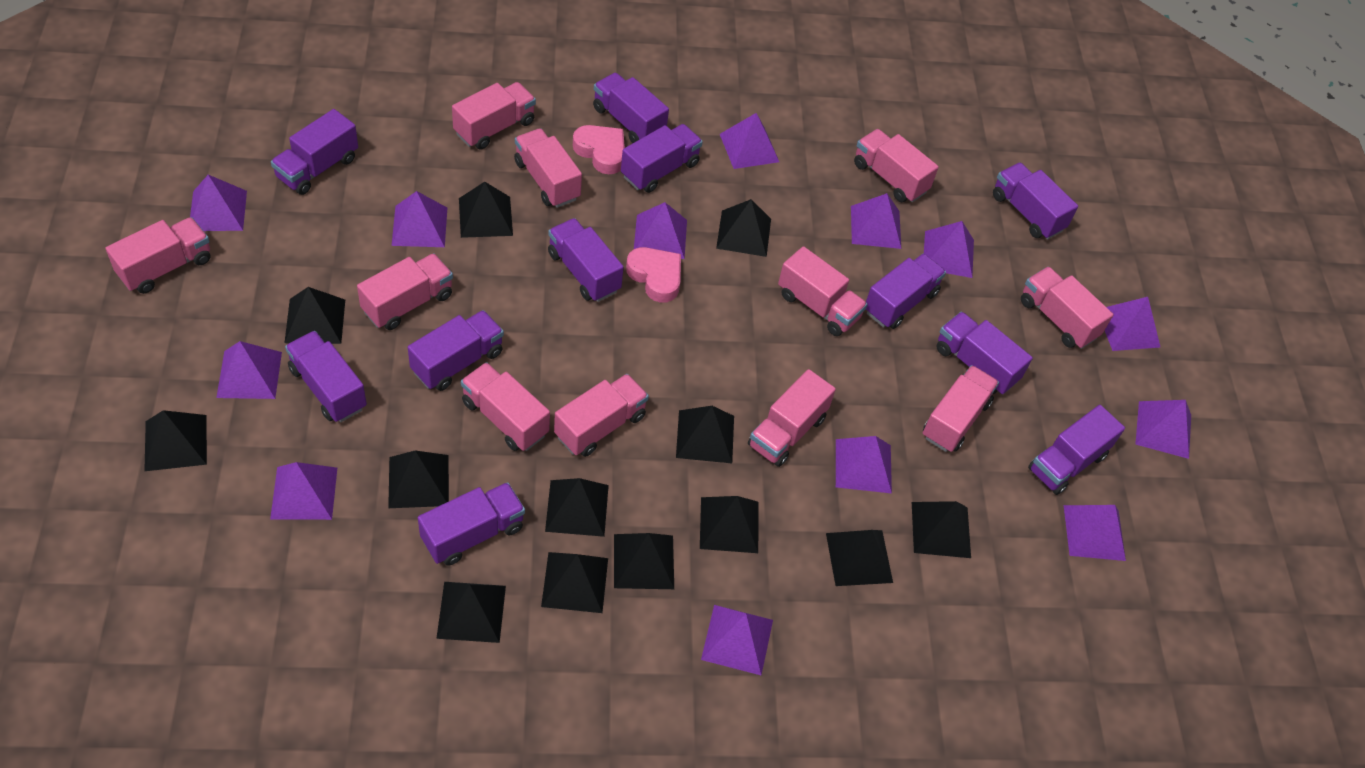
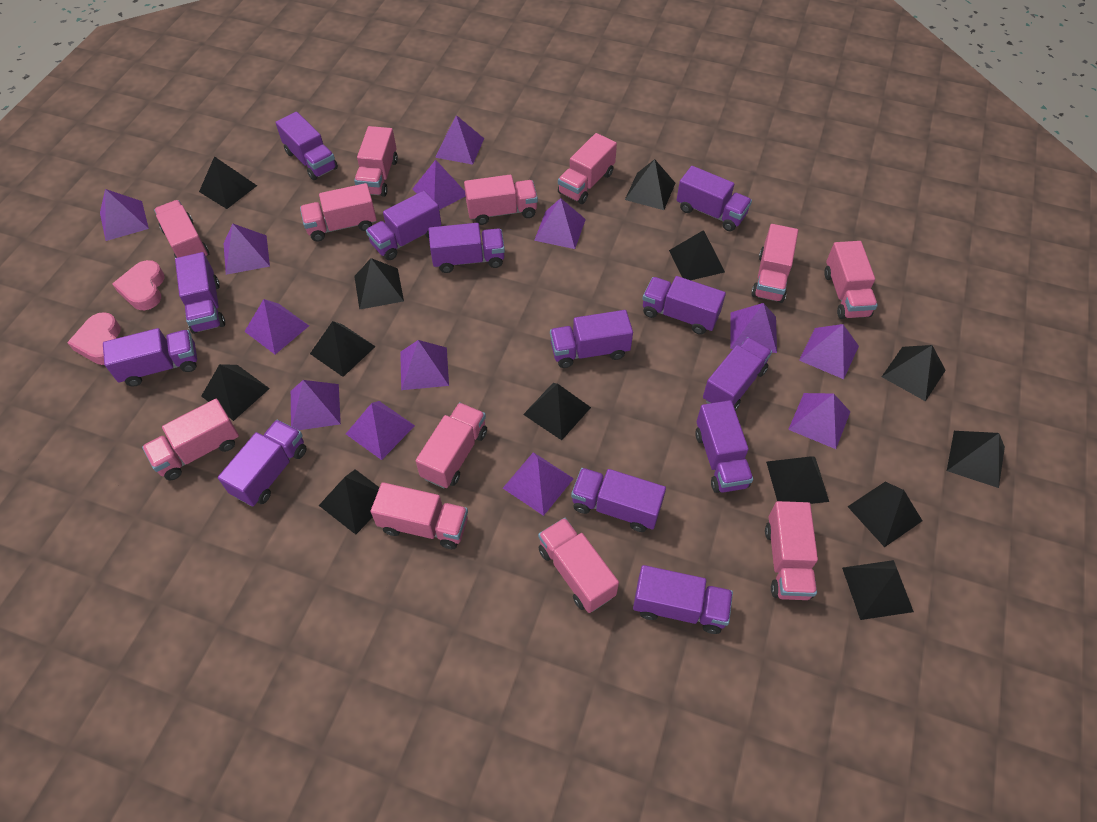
pink truck: [105,217,211,294] [357,253,453,330] [452,82,536,149] [461,362,550,451] [514,128,582,208] [554,374,649,457] [748,369,836,467] [778,246,868,336] [854,129,939,202] [923,365,999,452] [1021,267,1114,349] = 11 -> [142,399,239,480] [154,200,209,258] [300,183,377,242] [354,126,398,197] [371,482,468,549] [416,403,487,488] [464,175,538,225] [538,518,619,613] [558,133,617,204] [751,224,798,303] [765,501,818,600] [824,241,878,319] = 12
purple truck: [271,109,358,195] [285,331,367,422] [408,310,504,391] [418,482,525,566] [548,218,624,302] [593,73,669,143] [621,124,703,193] [866,253,946,329] [936,312,1033,394] [993,162,1078,239] [1028,405,1125,495] = 11 -> [103,328,197,387] [175,252,225,334] [218,420,307,506] [276,112,338,180] [366,191,441,260] [428,223,505,273] [550,310,633,368] [571,468,666,532] [633,565,733,634] [642,276,726,335] [677,166,752,231] [695,400,753,493] [703,337,772,411] = 13

